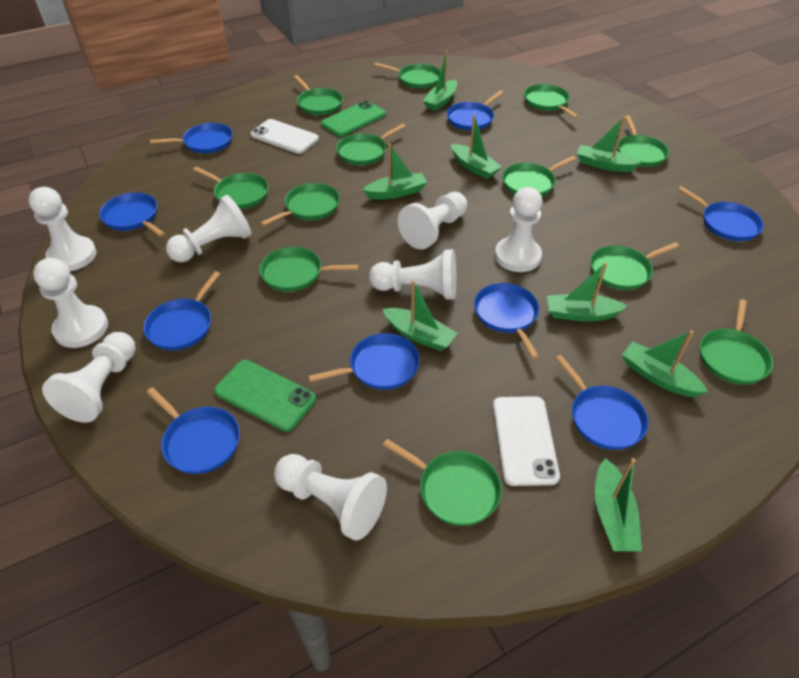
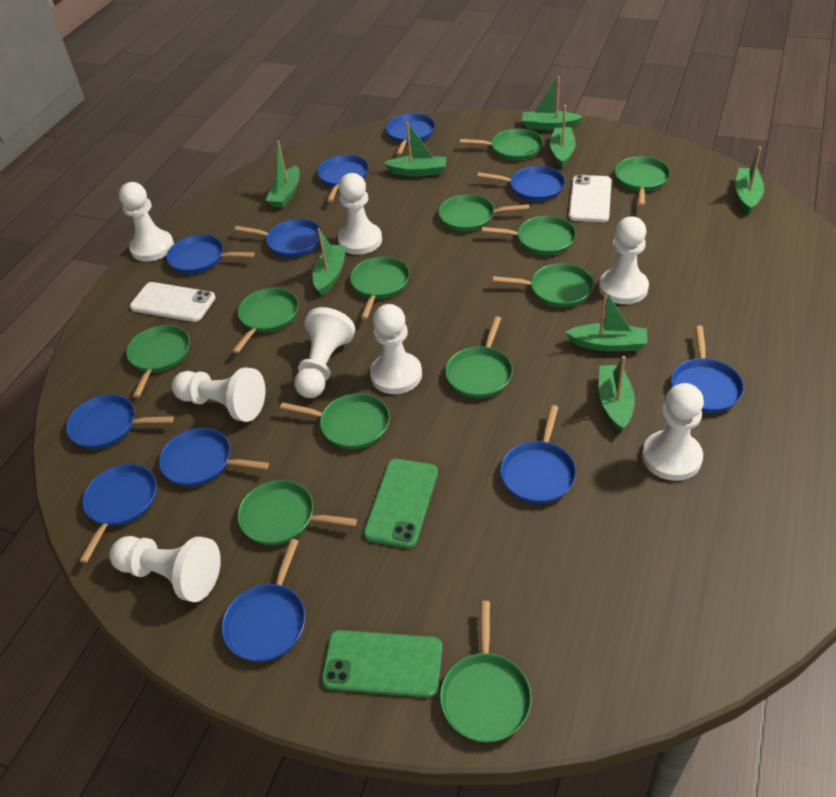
blue pan: [99,192,165,237] [143,271,220,350] [146,387,240,474] [150,123,233,153] [308,333,420,390] [447,90,504,130] [474,283,539,359] [555,355,649,450] [678,186,764,241] = 9 -> [66,395,174,449] [79,464,157,563] [159,428,269,487] [167,235,255,274] [222,539,305,662] [235,219,322,257] [317,155,369,202] [386,114,435,156] [477,166,565,201] [500,405,576,504] [671,326,744,413] = 11

